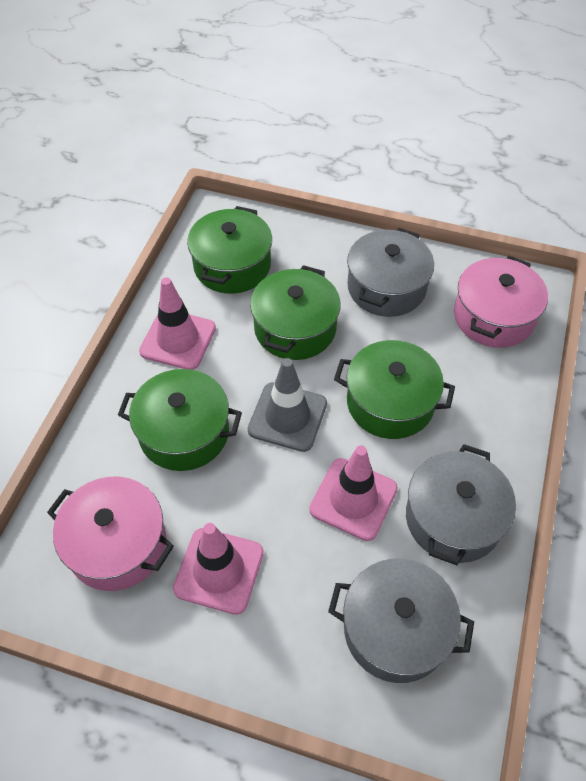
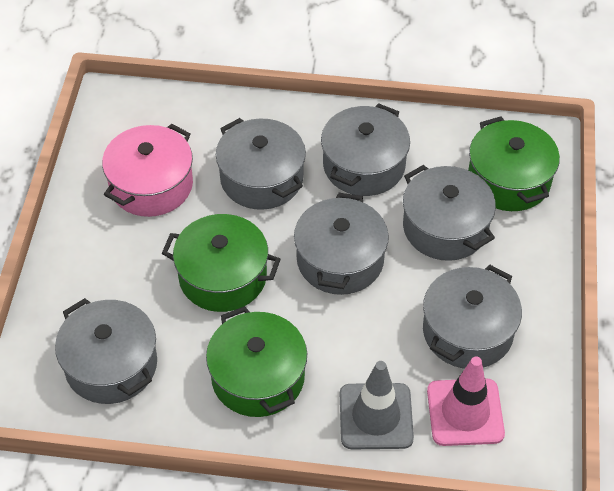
green pot: [118,369,242,471] [187,206,272,294] [250,265,341,360] [334,340,455,439] = 4 -> [162,214,281,312] [206,306,307,417] [468,117,560,211] = 3
grey pot: [328,559,474,683] [347,228,434,317] [406,444,516,565] = 3 -> [55,298,157,404] [216,118,306,210] [294,193,389,295] [321,103,410,196] [403,165,496,261] [423,265,522,369] = 6
pink pot: [47,477,174,591] [454,256,548,348] = 2 -> [102,124,193,217] = 1
pink traffic cone: [139,277,216,370] [173,523,264,615] [309,446,398,541] = 3 -> [427,357,505,446] = 1

